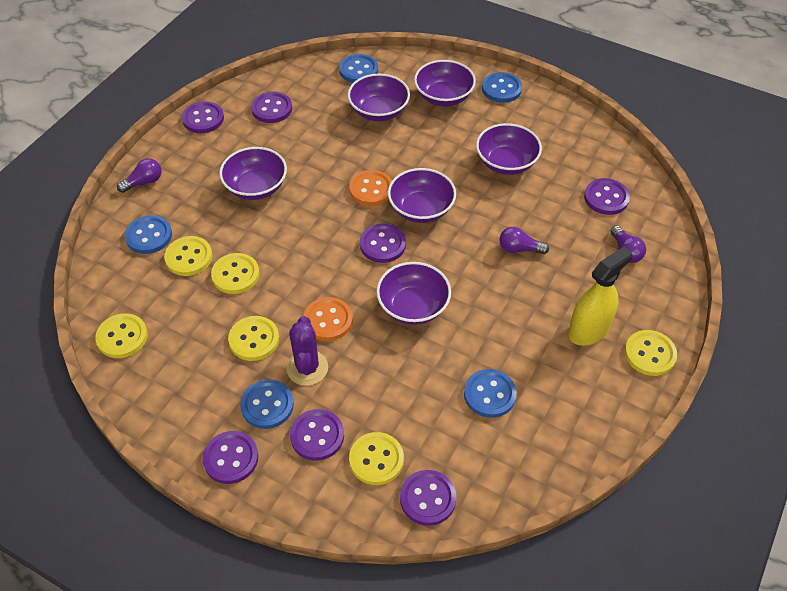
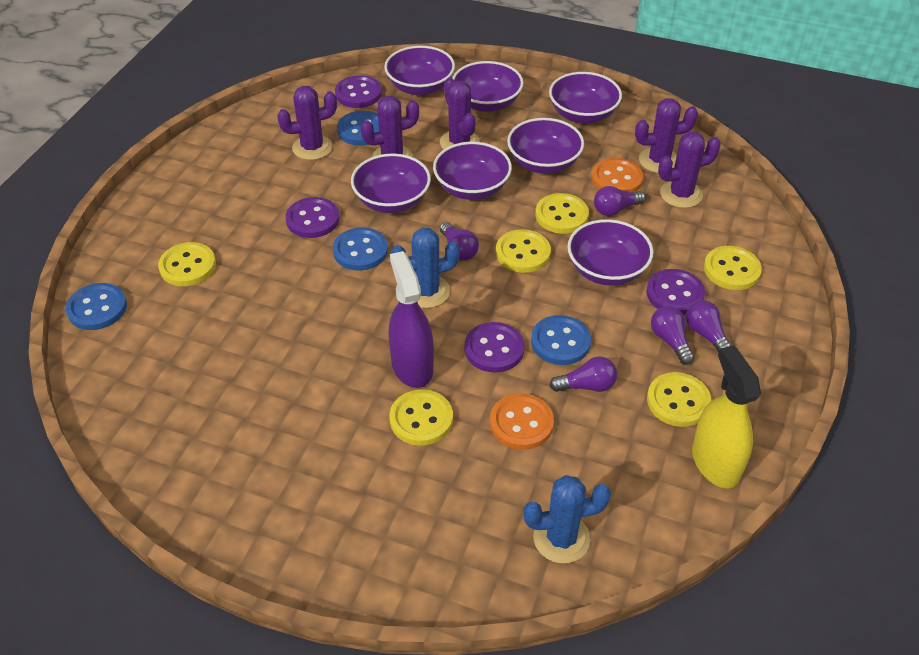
blue button: [125,215,172,254] [240,379,294,429] [339,54,378,83] [464,369,517,418] [482,72,522,103] = 5 -> [66,283,127,330] [333,227,388,271] [337,111,379,146] [531,315,591,365] = 4
blue cactus: none = 0 -> [391,228,460,308] [523,475,611,563] = 2
purple bowl: [219,147,287,200] [348,73,410,121] [376,262,451,325] [388,168,456,223] [414,60,476,106] [476,123,542,175] = 6 -> [351,153,431,213] [384,46,455,96] [433,142,512,200] [452,61,524,112] [507,118,584,174] [549,72,622,124] [567,219,653,286] = 7
purple button: [182,101,224,133] [202,431,258,484] [251,91,292,123] [290,409,344,461] [360,224,406,263] [400,470,456,526] [584,178,630,215] = 7 -> [285,197,339,238] [335,75,382,108] [464,322,524,373] [646,269,705,315] = 4
purple cactus: [286,316,328,386] = 1 -> [277,86,337,160] [360,96,419,157] [440,78,480,149] [635,98,698,173] [658,131,721,208] = 5
purple light bulb: [117,158,162,193] [499,227,549,254] [610,226,646,263] = 3 -> [440,222,479,261] [549,356,617,392] [594,186,646,216] [651,306,694,365] [686,300,731,352] = 5
purple spray bottle: none = 0 -> [389,251,434,388] = 1

